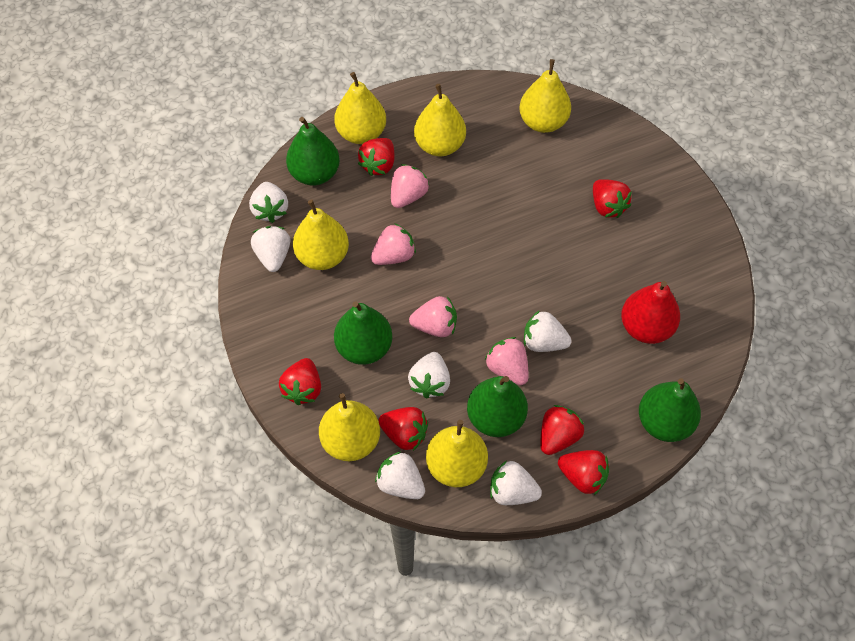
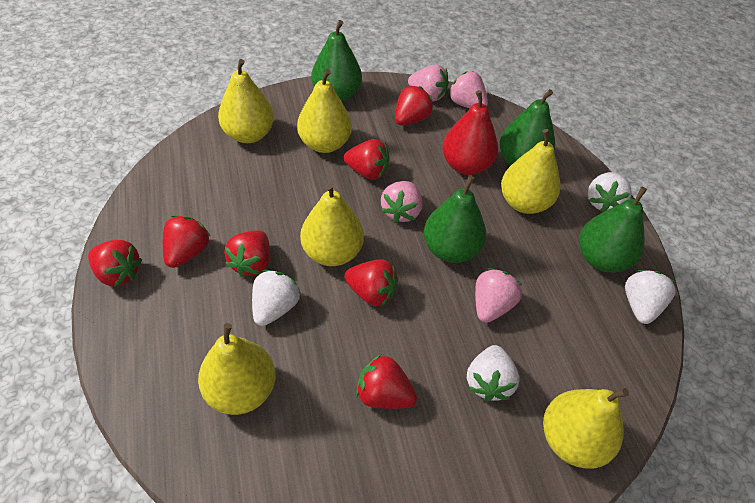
red strawberry: [279,358,321,405] [358,138,394,176] [378,407,428,451] [540,405,584,455] [558,450,609,495] [593,179,632,218] = 6 -> [88,240,142,287] [163,216,211,268] [224,230,270,277] [344,139,390,180] [344,259,398,307] [356,354,417,409] [395,85,433,125] = 7
white strawberry: [249,182,288,223] [251,226,291,272] [375,451,425,499] [408,352,450,399] [490,460,542,505] [524,310,572,352] = 6 -> [252,270,300,326] [467,345,520,402] [588,172,632,213] [625,270,676,324] = 4

